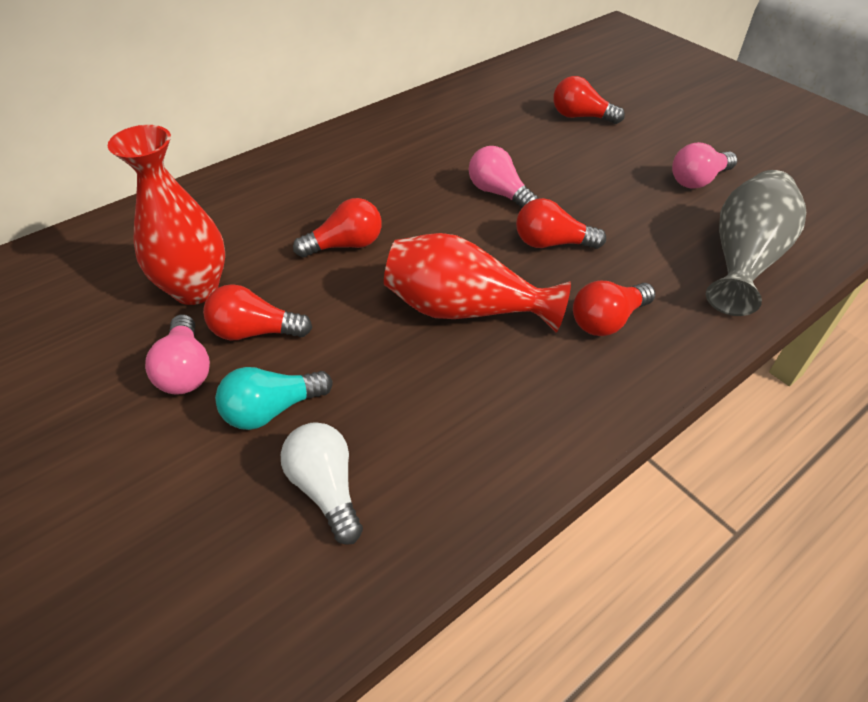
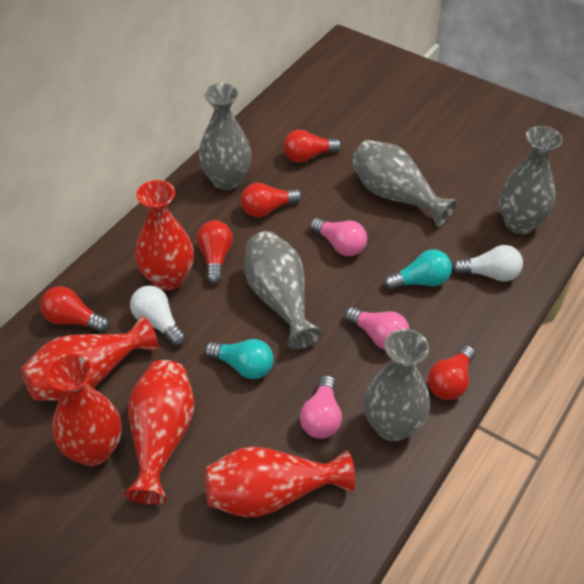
grey vase: [706,170,806,316] = 1 -> [199,83,251,190] [245,231,323,350] [351,140,458,227] [364,329,430,442] [499,126,563,234] = 5
red vase: [108,125,225,305] [384,233,571,333] = 2 -> [21,316,158,401] [46,353,122,466] [124,360,194,505] [135,180,194,291] [205,446,355,517] = 5
turquoise light bulb: [215,367,333,430] = 1 -> [205,339,274,379] [384,249,452,290] = 2
white light bulb: [281,422,363,545] = 1 -> [130,286,186,346] [452,245,523,282] = 2

